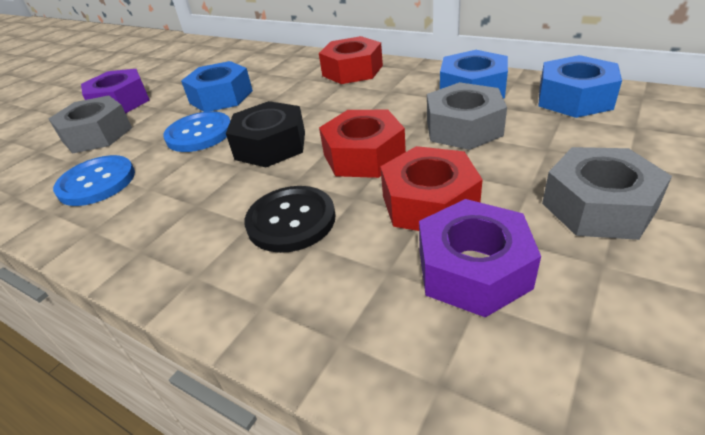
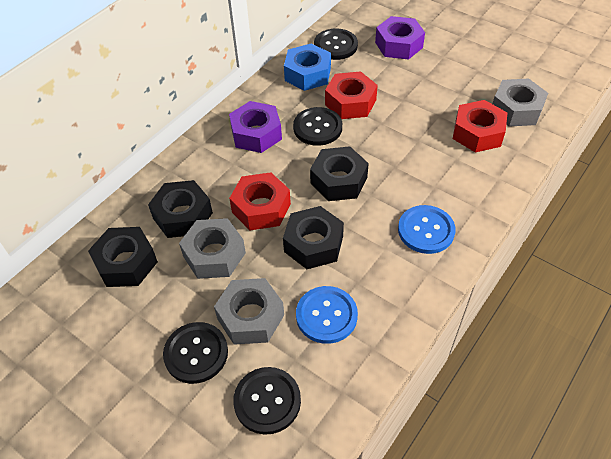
black button: [244,186,336,253] = 1 -> [163,322,228,384] [233,367,301,435] [293,107,342,146] [314,28,358,60] = 4
black nut: [226,101,305,167] = 1 -> [88,227,158,287] [148,180,213,238] [283,206,344,269] [310,146,369,201] = 4
blue nut: [181,61,253,112] [440,50,508,99] [539,55,622,118] = 3 -> [284,44,331,91] = 1

